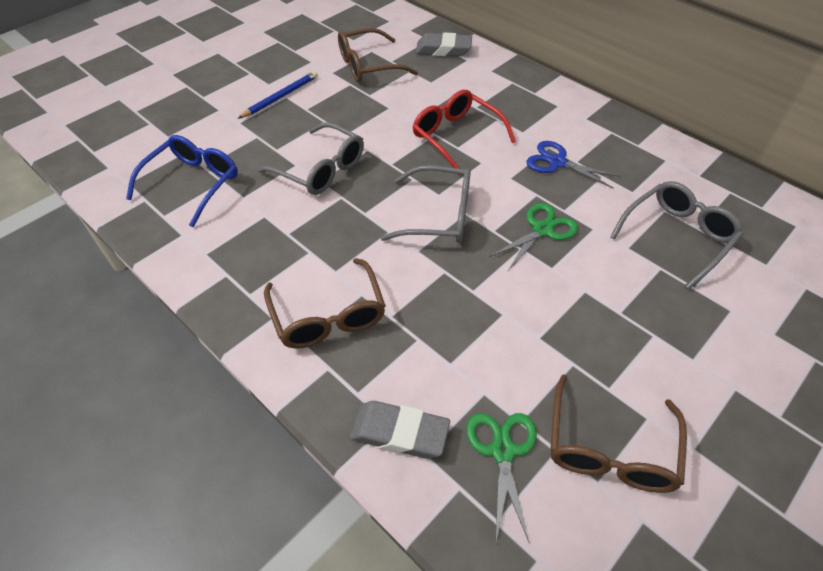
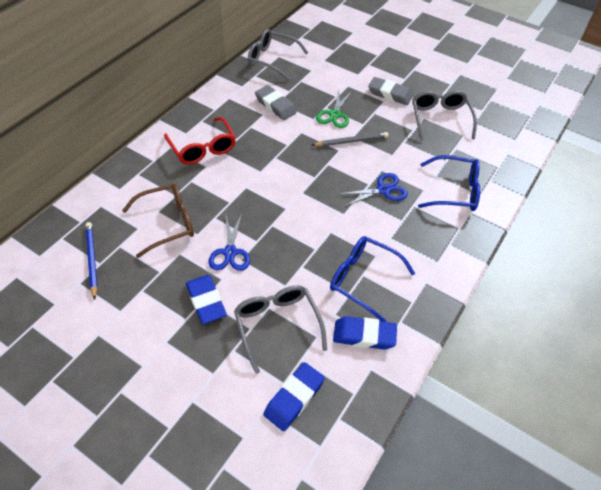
blue eraser: none = 0 -> [186,275,227,324] [263,362,325,431] [333,316,397,350] = 3
blue glasses: [126,135,238,227] = 1 -> [330,236,415,322] [418,155,480,211] = 2
blue scissors: [526,141,620,188] = 1 -> [208,213,250,271] [340,173,408,207] = 2
brown glasses: [264,258,386,349] [338,28,418,82] [550,374,687,493] = 3 -> [122,183,194,258] = 1
green scissors: [466,413,537,544] [489,203,578,271] = 2 -> [316,90,352,128] = 1
grey pencil: none = 0 -> [312,132,388,147] = 1

